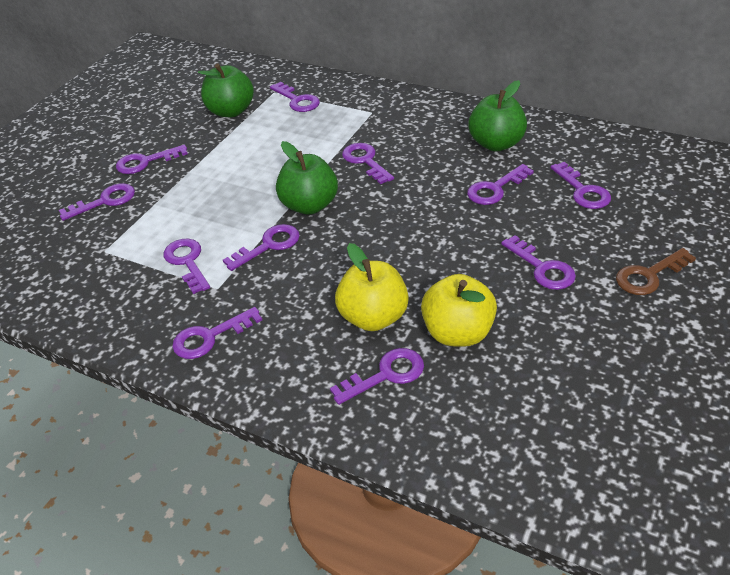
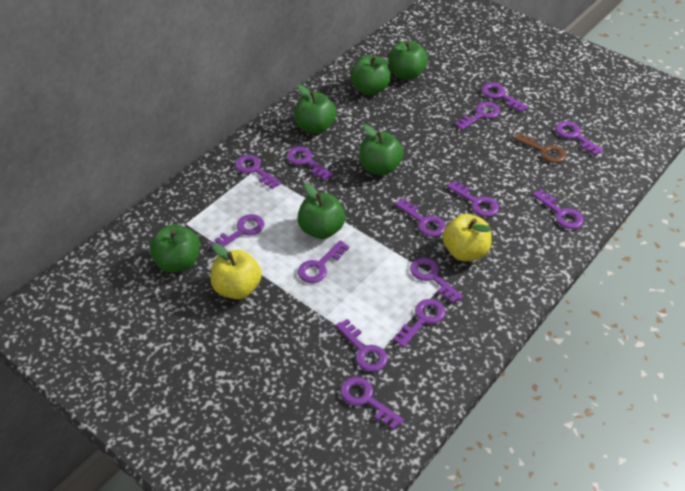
green apple: [198,63,254,117] [276,141,338,215] [468,80,527,151] = 3 -> [149,224,200,272] [295,84,337,134] [297,183,345,239] [350,55,390,95] [359,124,404,175] [388,40,428,80] = 6
purple key: [59,183,135,221] [116,145,188,174] [164,239,210,294] [172,307,262,359] [223,224,300,271] [270,82,320,112] [330,348,424,405] [342,143,394,184] [467,164,534,205] [501,235,576,290] [550,162,611,209] = 11 -> [209,214,264,249] [235,155,281,189] [287,147,334,181] [298,240,349,283] [336,319,388,372] [340,377,404,430] [393,299,445,348] [395,198,446,237] [410,258,463,303] [447,180,499,217] [455,102,500,130] [482,83,528,112] [532,189,584,229] [555,121,603,156] = 14

